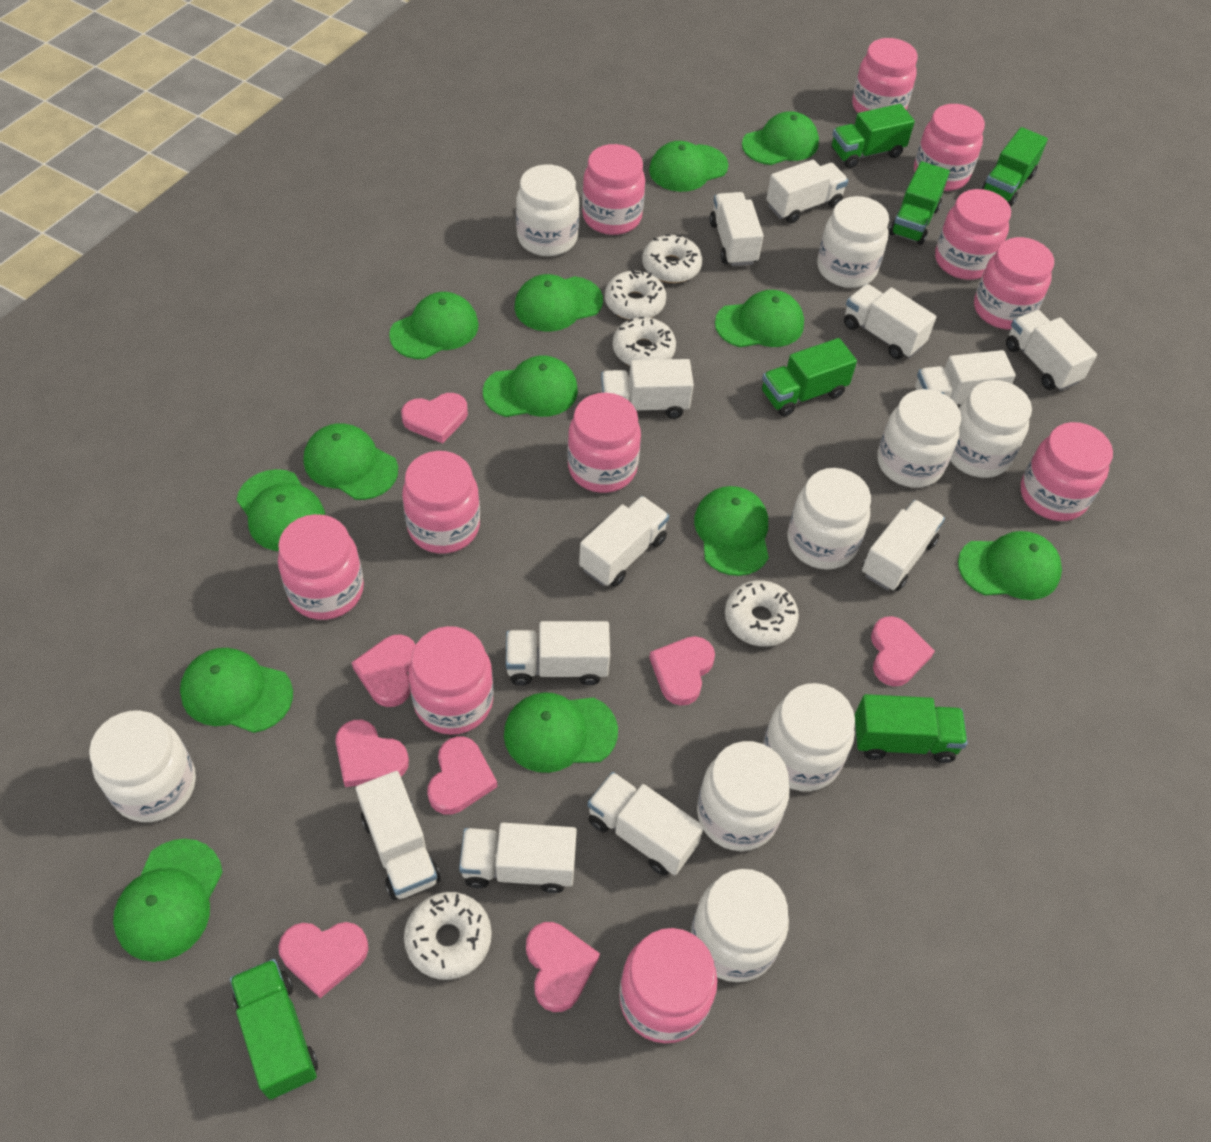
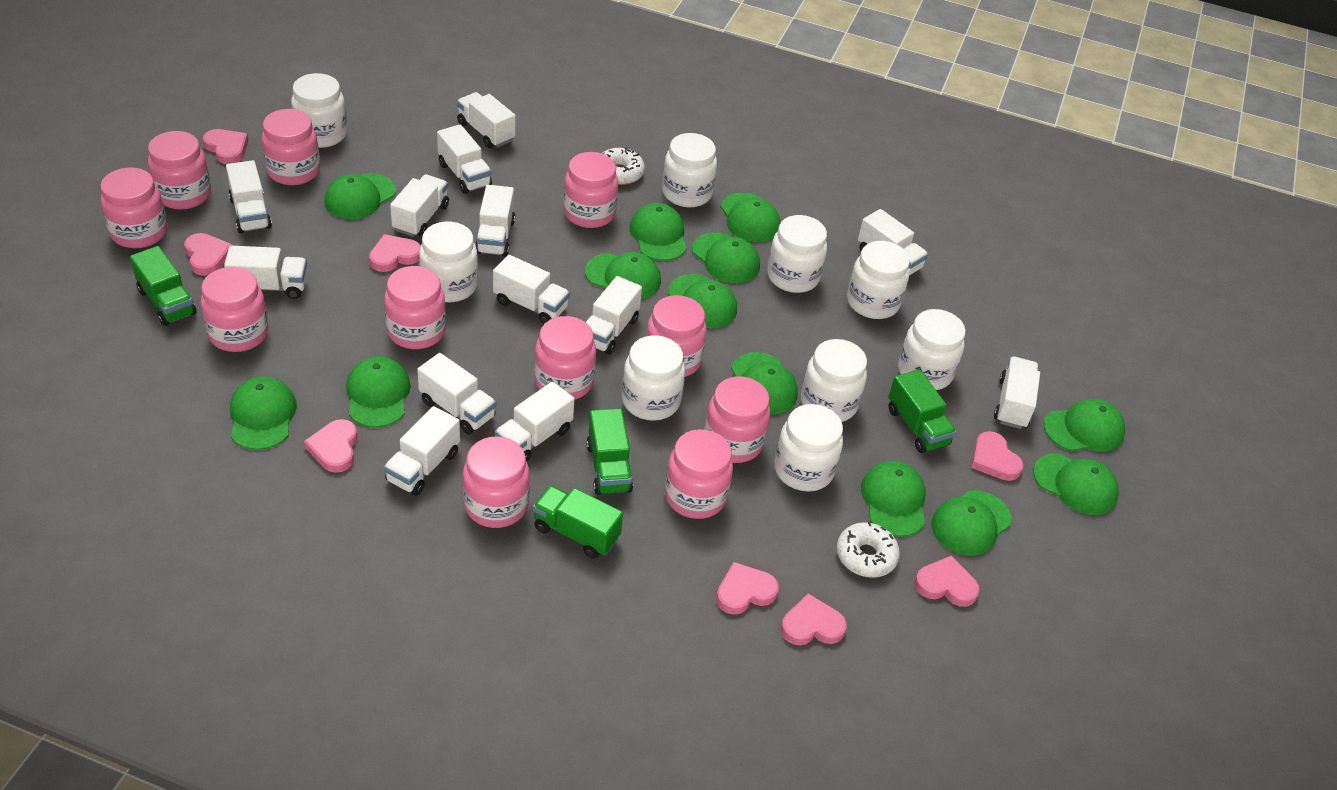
green truck: [230,959,318,1100] [762,338,857,417] [832,104,915,168] [855,694,968,763] [889,161,950,245] [981,127,1048,207] = 6 -> [130,246,197,326] [533,485,623,559] [587,408,633,495] [888,369,957,453] = 4
white donut: [404,892,492,980] [605,269,666,320] [612,317,676,366] [642,234,702,283] [725,580,799,647] = 5 -> [601,147,645,185] [837,522,900,578] = 2
white truck: [356,771,440,900] [459,823,577,893] [506,621,610,686] [579,496,669,587] [588,772,704,876] [601,359,694,419] [710,192,763,266] [766,160,848,223] [844,284,936,359] [862,500,945,591] [916,350,1016,404] [1006,310,1097,391] = 12 -> [224,246,307,299] [226,160,272,233] [384,406,460,496] [390,174,449,237] [417,353,496,434] [437,124,492,194] [457,92,516,148] [475,185,515,257] [493,255,570,324] [495,381,574,462] [586,276,642,355] [858,209,928,276] [994,357,1040,429] = 13

